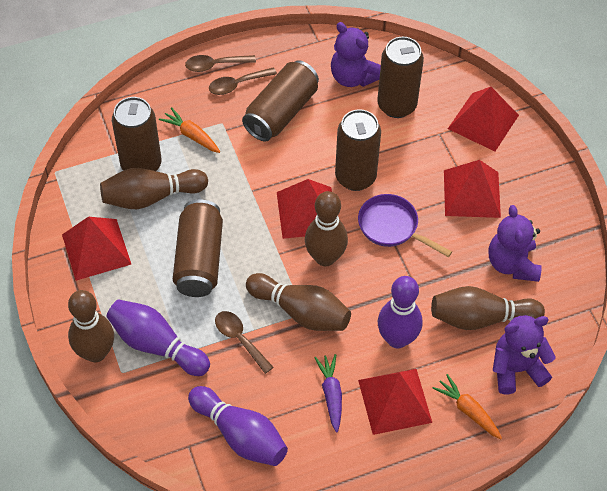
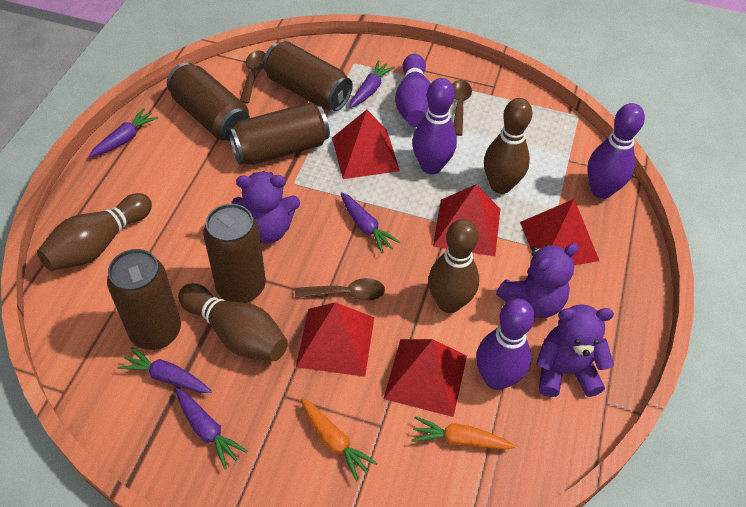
brown bowling pin: [68,290,114,362] [100,168,208,209] [246,273,351,331] [305,191,348,266] [431,286,545,330] = 5 -> [37,193,152,271] [178,283,288,361] [428,219,479,313] [484,98,533,194] = 4
purple bowling pin: [106,299,210,376] [188,386,288,466] [378,276,422,348] = 3 -> [395,54,431,127] [412,78,457,174] [476,299,535,390] [587,103,645,199] = 4
purple carrot: [314,354,342,432] = 1 -> [89,108,158,157] [118,347,212,393] [175,388,247,469] [341,192,400,253] [349,60,395,108] = 5
purple pan: [358,194,452,257] = 1 -> none = 0

